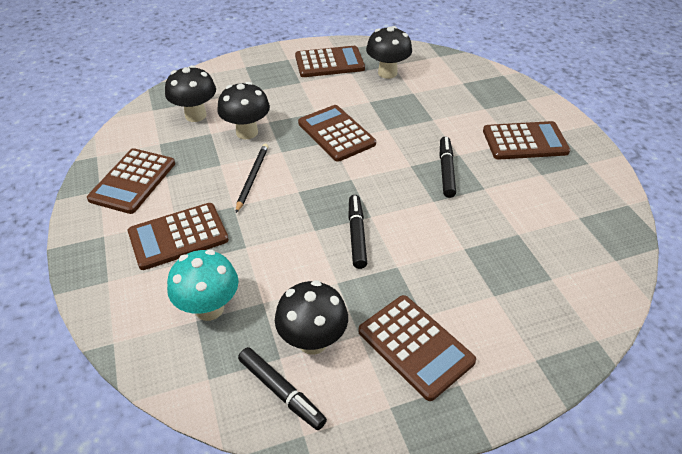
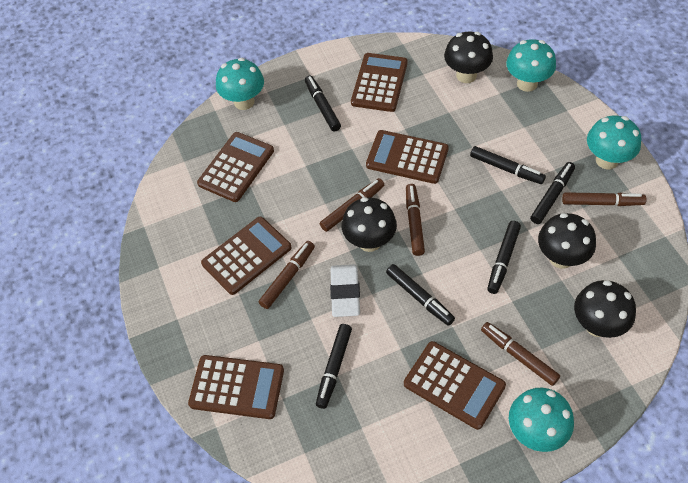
black marker: [238,347,327,430] [348,195,367,269] [440,136,456,198] = 3 -> [305,75,341,131] [316,324,352,409] [386,264,455,326] [470,146,546,184] [487,221,521,294] [530,162,575,224] = 6
black pencil: [236,143,269,213] = 1 -> none = 0
brown marker: none = 0 -> [258,241,315,309] [320,178,384,232] [406,184,425,256] [481,322,560,386] [562,192,647,206] = 5
turquoise mushroom: [167,249,238,321] = 1 -> [216,58,264,110] [506,39,556,92] [509,388,574,452] [587,115,641,169] = 4
white eraser: none = 0 -> [330,264,360,317] = 1

